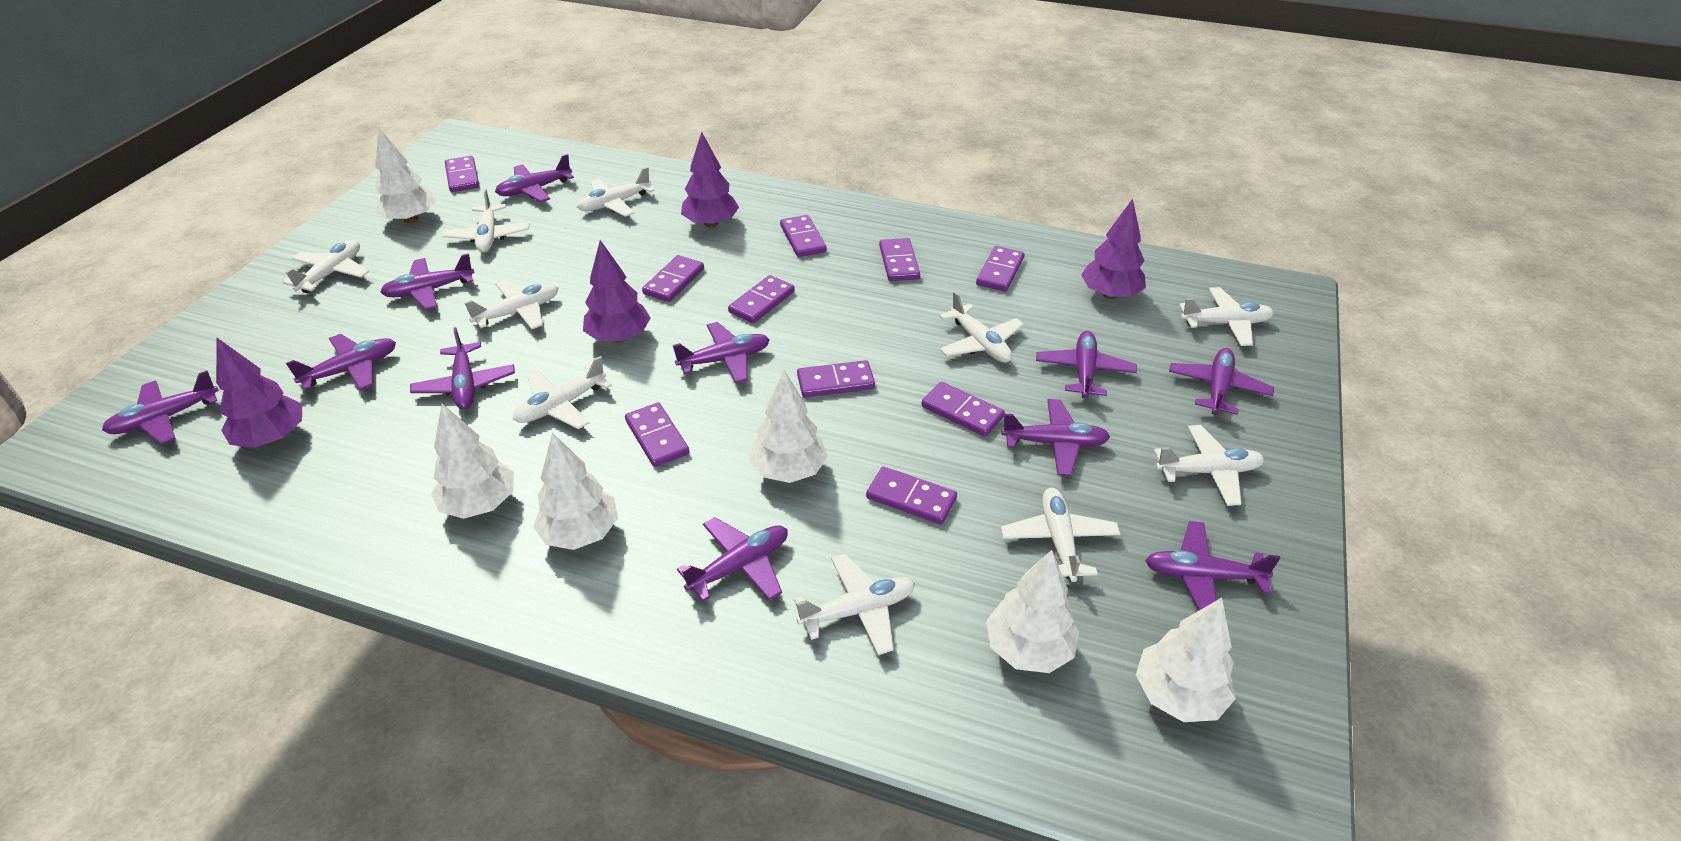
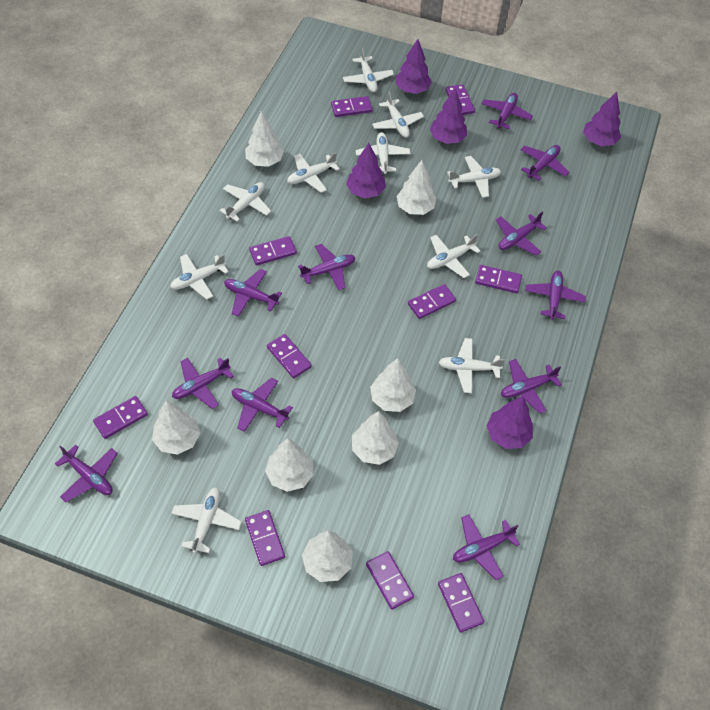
purple tree: [216,338,302,448] [583,240,651,342] [681,132,739,228] [1081,199,1146,299] = 4 -> [346,143,386,198] [396,39,432,94] [429,88,467,144] [487,396,533,449] [583,92,621,146] = 5
white tree: [375,128,436,223] [431,404,514,519] [533,433,618,550] [749,370,828,483] [986,550,1079,673] [1136,598,1236,722] = 6 -> [152,400,200,455] [245,111,284,167] [265,438,314,492] [302,531,353,582] [352,411,399,465] [370,358,416,412] [396,160,436,215] = 7

